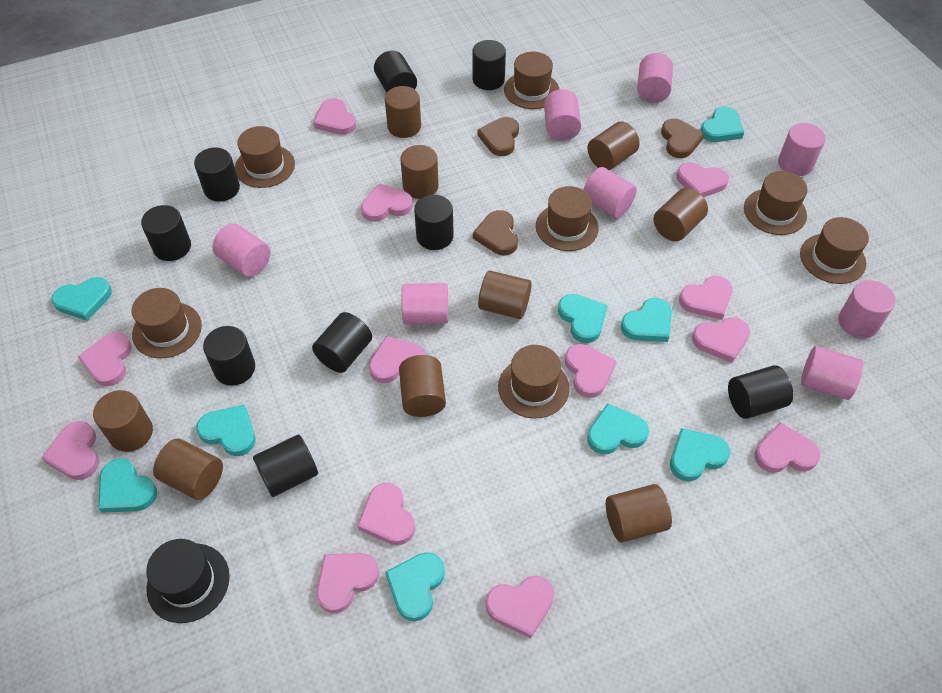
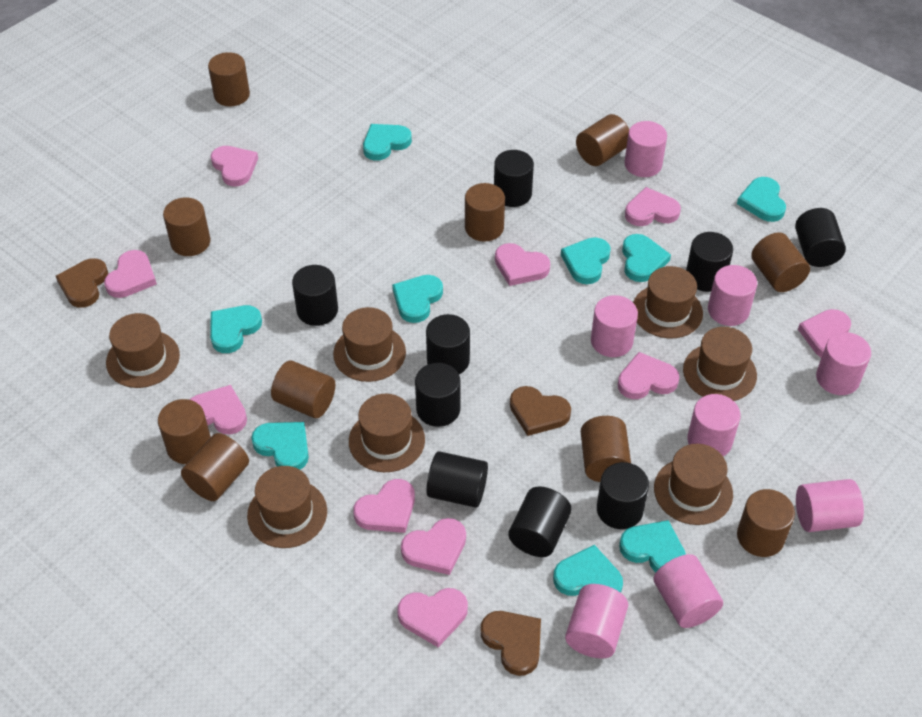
black hat: [146,539,230,623] = 1 -> none = 0
brown cylinder: [93,390,153,452] [153,439,223,500] [385,86,421,138] [399,355,446,417] [400,145,439,199] [478,270,532,319] [588,121,640,170] [606,484,672,543] [653,188,708,241] = 9 -> [158,399,211,464] [163,197,211,256] [181,433,249,501] [208,52,250,106] [271,360,335,418] [465,183,505,242] [576,114,629,166] [581,416,631,482] [737,489,795,557] [751,232,810,292] = 10
pink heart: [42,421,99,480] [78,332,132,386] [313,98,356,135] [316,553,379,614] [357,483,415,545] [361,183,413,222] [369,336,426,383] [486,576,554,638] [565,344,616,398] [676,162,729,197] [679,276,733,320] [692,317,750,363] [755,422,820,473] = 13 -> [104,250,157,298] [190,385,247,435] [210,146,258,186] [353,479,415,533] [397,588,468,647] [401,518,466,575] [495,243,550,286] [618,352,680,399] [625,187,681,226] [798,309,851,357] = 10

